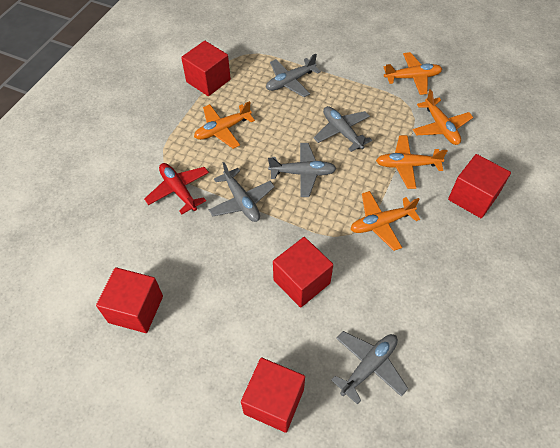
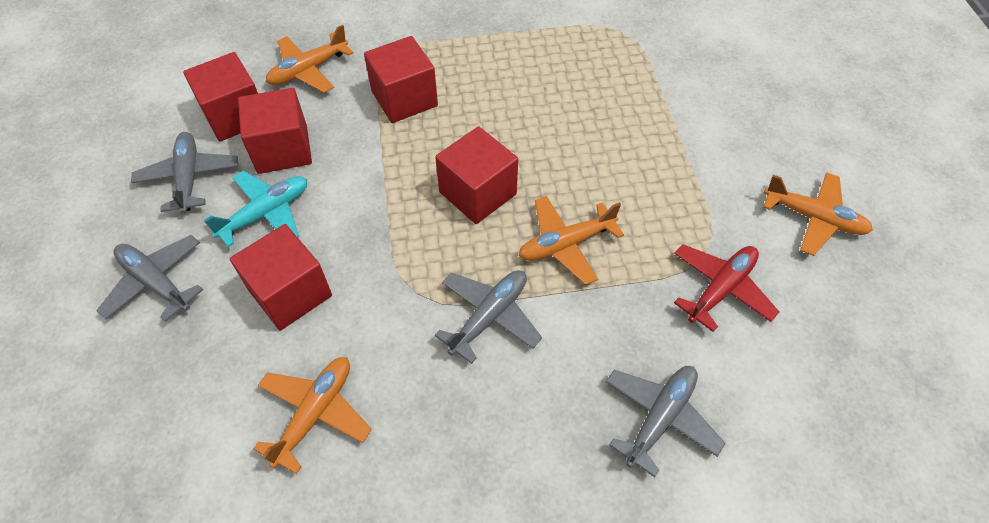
grey plane: [209,162,275,222] [266,54,321,97] [268,143,337,197] [313,106,372,152] [331,331,408,405] = 5 -> [96,235,203,322] [131,132,238,214] [435,270,542,364] [606,366,726,477] = 4
orange plane: [194,101,255,149] [350,191,420,251] [376,135,448,189] [384,52,442,95] [413,89,473,145] = 5 -> [253,357,372,474] [266,25,353,93] [519,196,624,285] [763,172,873,256] = 4
turquoise plane: none = 0 -> [204,171,307,247] = 1

